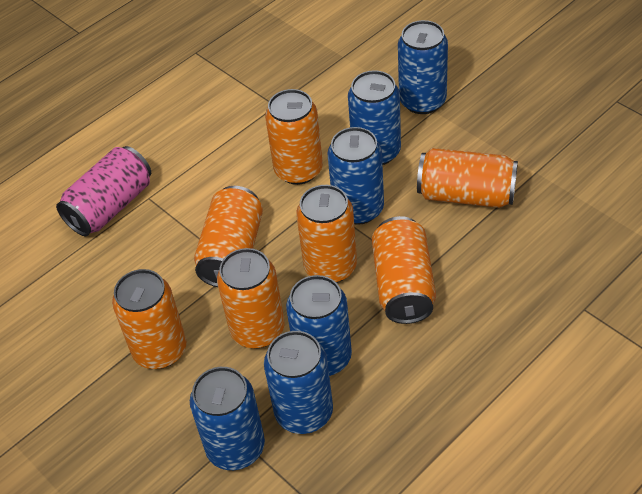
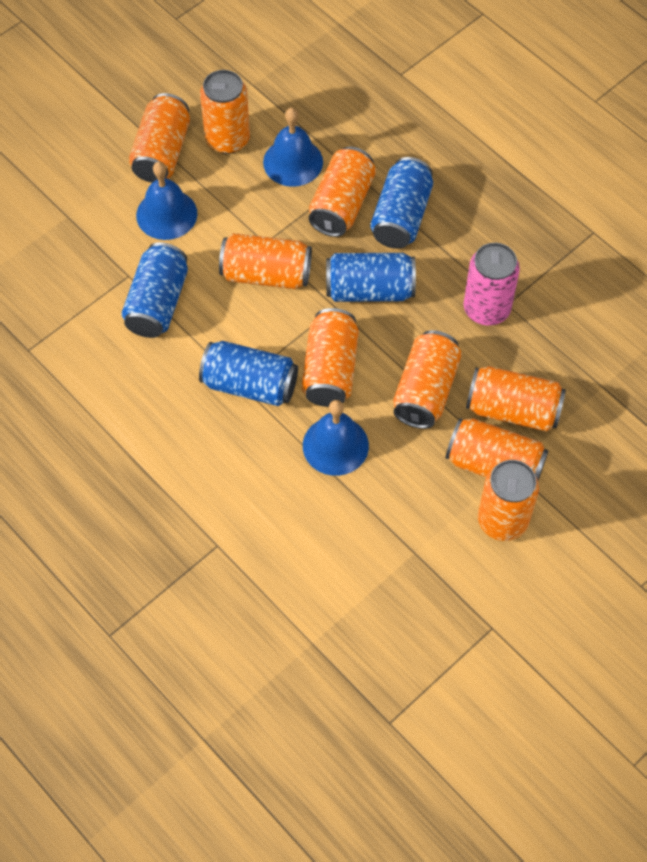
blue bell: none = 0 -> [136,161,197,240] [263,108,323,187] [303,400,369,476] = 3
blue can: [190,367,265,470] [264,331,333,434] [286,275,352,376] [327,127,384,225] [348,70,401,165] [398,20,448,114] = 6 -> [121,242,188,338] [199,341,298,406] [326,253,416,302] [370,157,433,249] = 4
orange can: [112,269,186,369] [194,186,263,287] [217,248,284,348] [265,89,323,185] [296,185,357,283] [372,216,436,324] [417,148,518,208] = 7 -> [129,93,190,183] [200,70,250,154] [219,233,312,289] [301,308,359,407] [309,147,376,237] [393,330,462,429] [446,418,548,480] [466,366,566,432] [478,460,539,541] = 9

